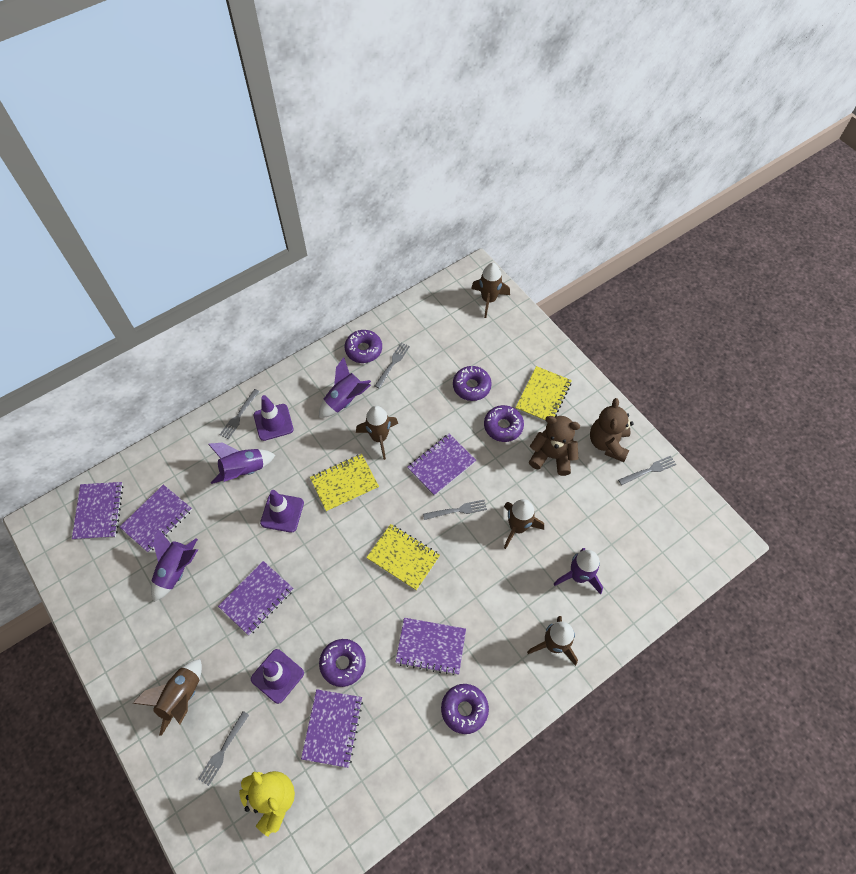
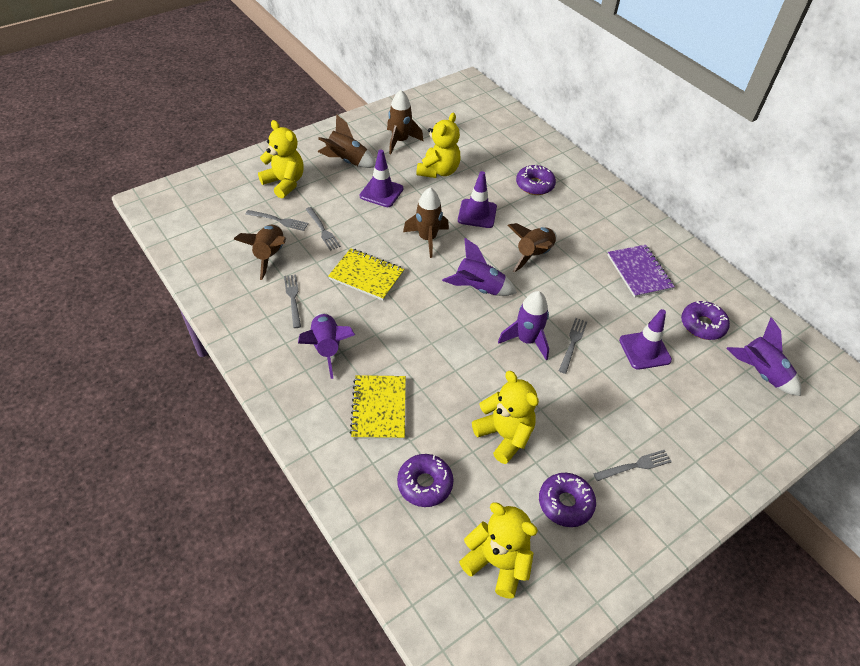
brown teddy bear: [529,416,580,476] [590,398,634,462] = 2 -> none = 0
purple donut: [319,639,366,687] [345,330,382,363] [441,684,489,734] [453,366,492,401] [484,405,524,442] = 5 -> [397,454,454,507] [516,164,556,195] [539,473,596,527] [681,301,730,340] = 4
purple notebook: [72,482,124,540] [120,485,192,553] [218,561,294,636] [301,689,363,768] [395,618,466,676] [407,434,476,496] = 6 -> [608,245,675,298] = 1
yellow notebook: [310,454,379,512] [366,524,440,591] [515,366,572,422] = 3 -> [328,248,404,301] [350,375,406,440] = 2
yellow teddy bear: [239,771,295,836] = 1 -> [258,120,304,199] [416,113,461,178] [459,502,538,599] [472,371,539,464] = 4

